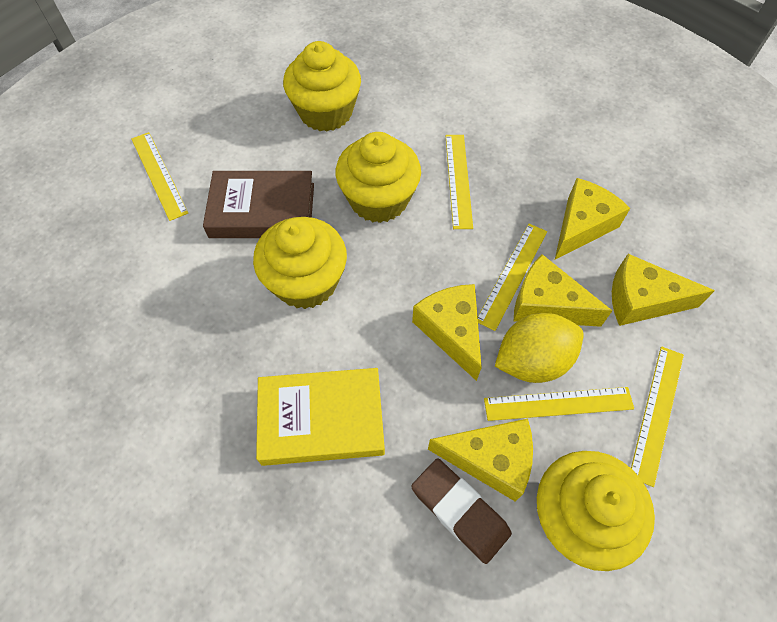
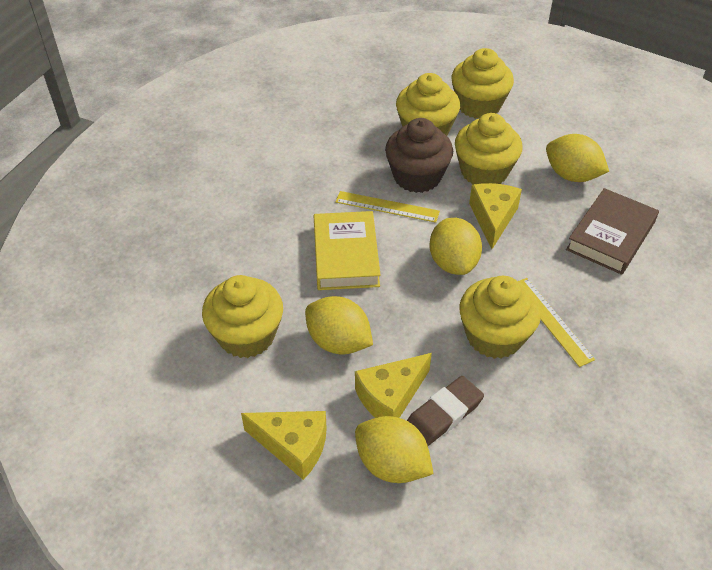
brown cupcake: none = 0 -> [385,118,453,193] = 1
yellow cheese: [412,284,482,381] [428,418,533,502] [514,254,612,327] [555,178,630,259] [612,254,715,326] = 5 -> [241,411,327,480] [355,353,432,418] [469,183,522,249] = 3
yellow cupcake: [253,217,347,309] [283,41,361,132] [336,132,421,223] [537,451,655,571] = 4 -> [202,275,283,358] [396,73,460,136] [451,48,514,119] [455,113,523,185] [459,276,541,359] = 5
yellow lemon: [495,313,583,383] = 1 -> [305,296,373,355] [355,416,434,483] [430,218,482,275] [546,134,609,182] = 4
yellow ruler: [132,132,188,221] [445,135,473,229] [477,224,547,331] [484,387,634,421] [631,346,684,487] = 5 -> [335,191,440,223] [518,278,595,367] = 2

